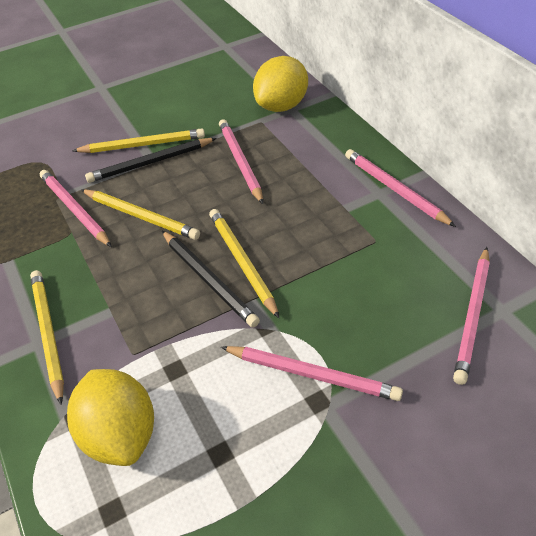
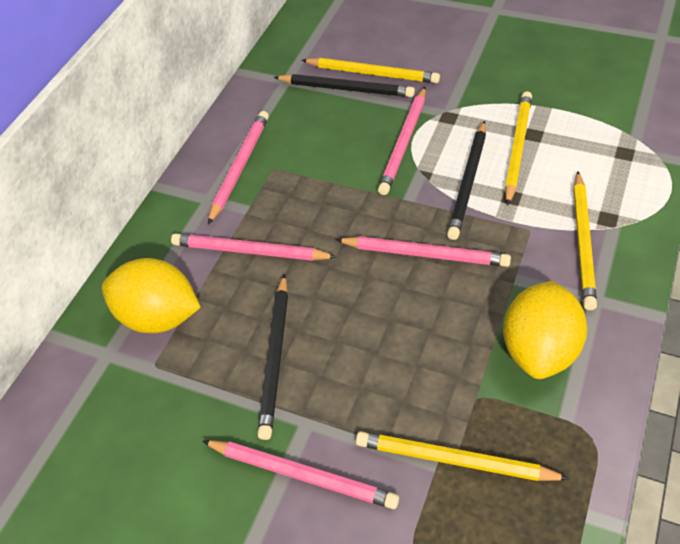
black pencil: [85,138,217,183] [162,231,260,328] = 2 -> [257,274,288,440] [274,74,415,97] [447,120,486,240] = 3

